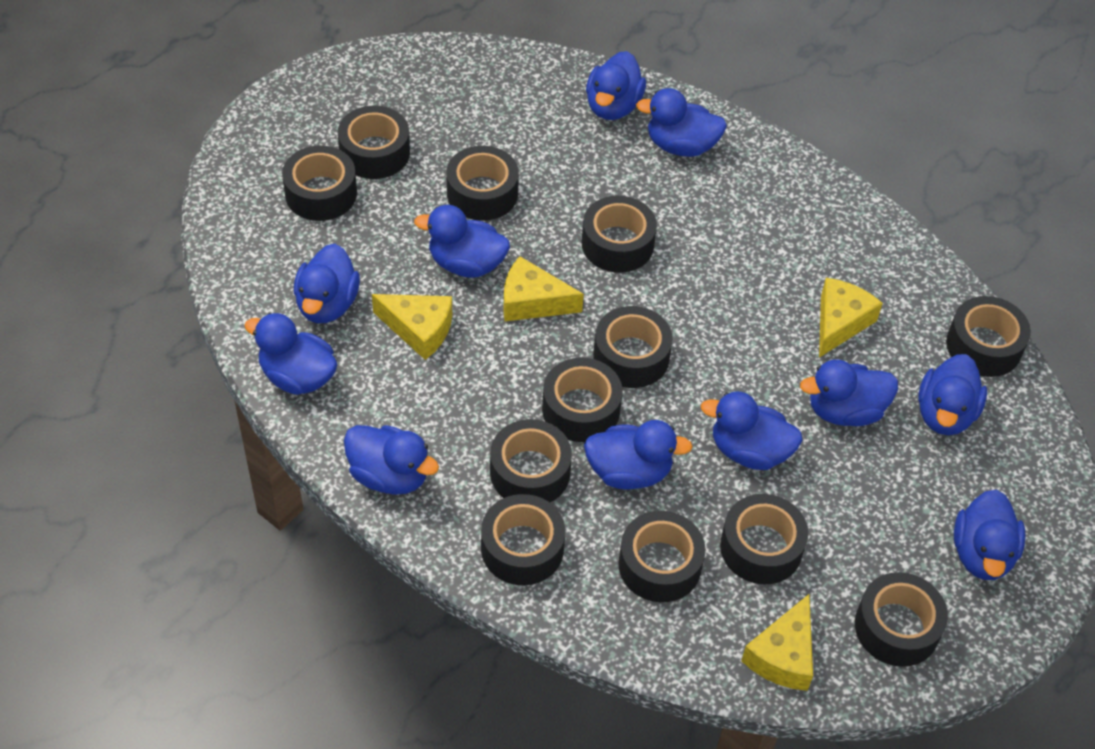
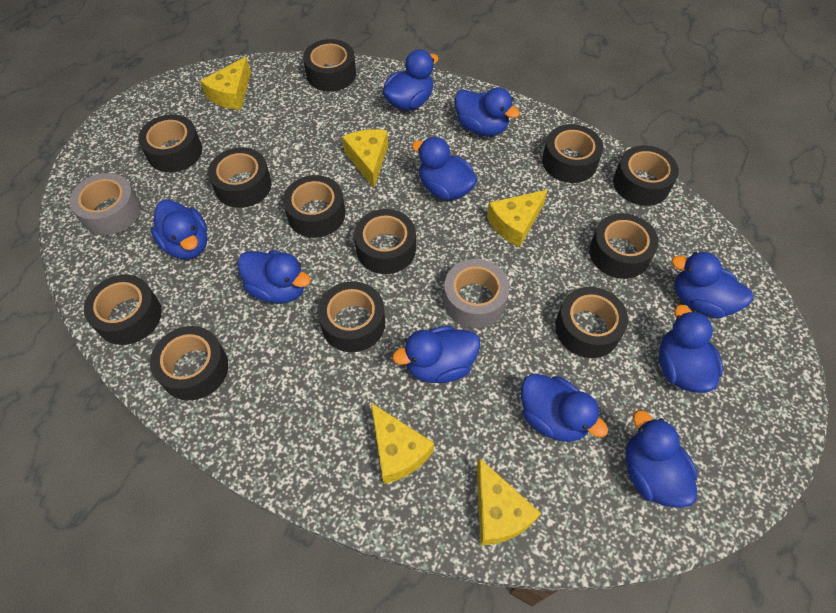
blue duck: [244,313,337,395] [294,244,360,323] [344,425,439,495] [414,205,510,278] [584,420,693,490] [586,51,646,120] [636,88,727,157] [701,391,803,470] [800,359,898,426] [918,354,987,435] [954,489,1026,580] = 11 -> [151,200,207,259] [238,250,311,304] [383,49,439,111] [393,326,480,383] [412,137,477,200] [455,87,520,136] [521,374,608,442] [626,410,698,508] [659,305,723,393] [672,252,753,319] = 10
grey tape: none = 0 -> [70,173,141,235] [443,259,509,328] = 2
yellow cheese: [372,294,452,360] [503,256,584,322] [741,594,813,691] [819,278,883,358] = 4 -> [200,57,251,110] [342,129,388,188] [371,403,434,484] [477,458,541,545] [487,190,548,248] = 5

